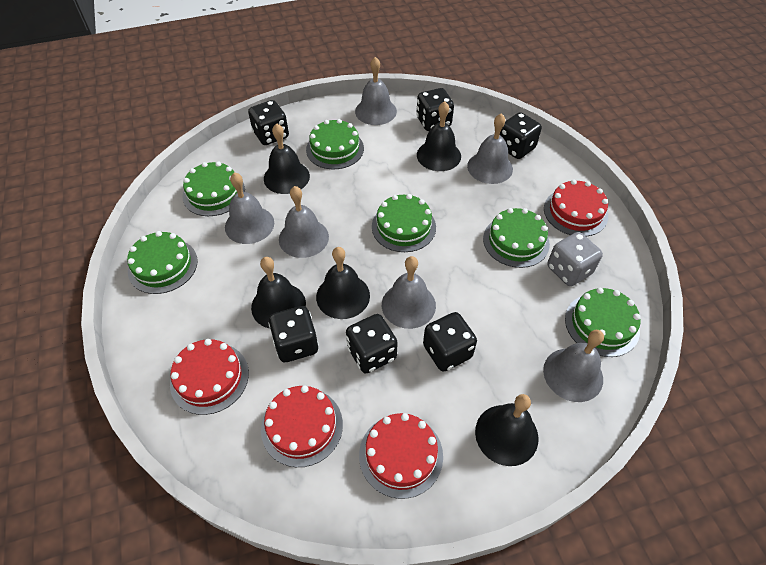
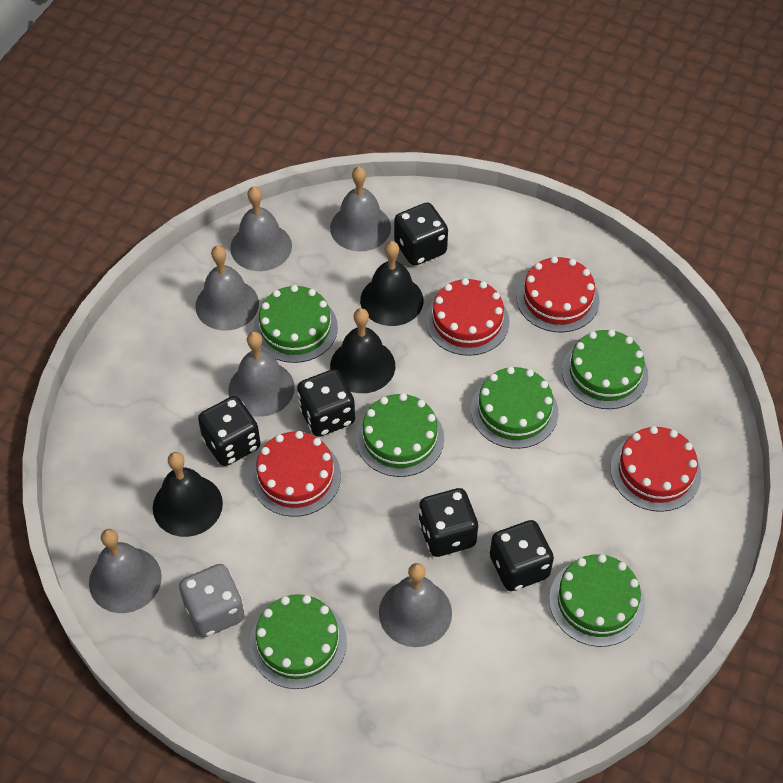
black bell: [251,257,306,328] [264,123,310,194] [316,247,370,319] [417,101,461,171] [475,394,538,466] = 5 -> [153,452,223,537] [330,308,395,393] [360,241,424,326] = 3
black dice: [248,100,289,145] [268,306,319,362] [346,314,398,373] [416,88,454,131] [423,312,477,372] [500,112,542,159] = 6 -> [198,396,260,466] [297,369,355,437] [394,202,448,266] [418,488,478,557] [490,520,554,591] = 5

